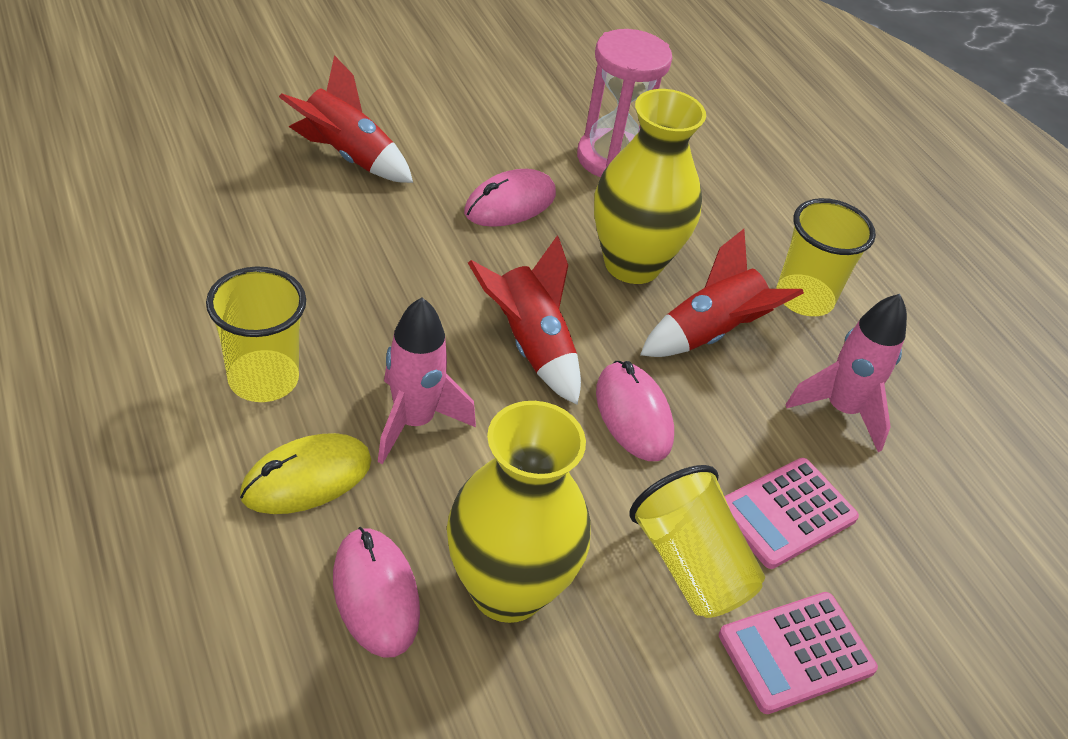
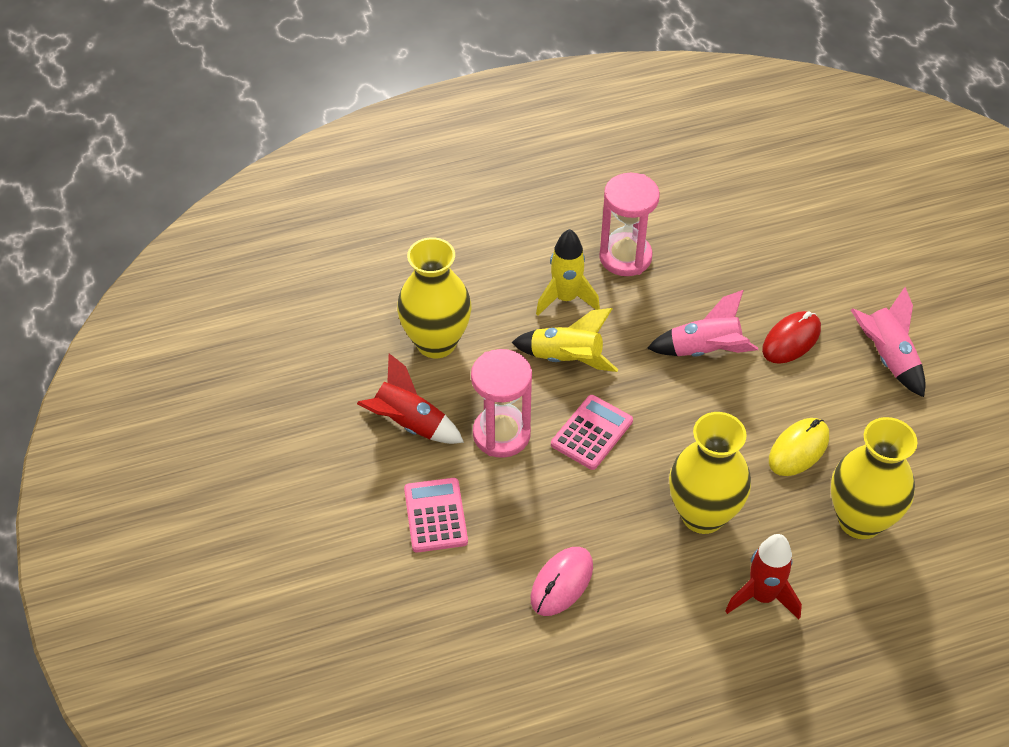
pink hourglass: [577,29,672,177] = 1 -> [471,349,532,458] [599,173,660,276] = 2
pink mouse: [333,527,420,658] [464,169,556,227] [596,361,674,461] = 3 -> [531,547,593,616] = 1
red mouse: none = 0 -> [762,311,821,364] = 1
red rocket: [279,55,413,183] [468,235,581,405] [640,229,804,357] = 3 -> [357,353,464,444] [725,534,802,620] = 2
yellow cup: [206,266,306,402] [629,465,765,618] [776,198,876,316] = 3 -> none = 0
yellow rocket: none = 0 -> [511,308,618,372] [536,229,600,316] = 2
yellow vase: [447,401,590,623] [594,89,706,284] = 2 -> [397,237,471,358] [669,412,751,534] [831,417,917,539] = 3

